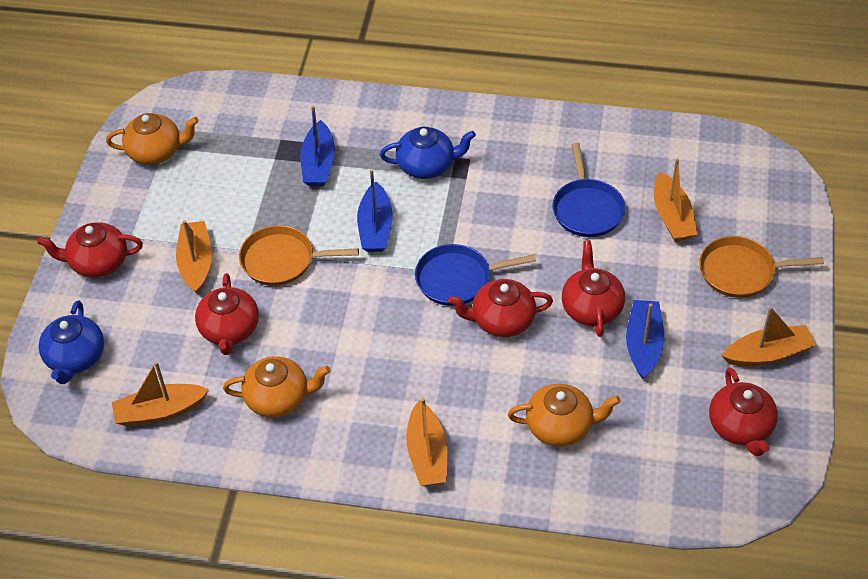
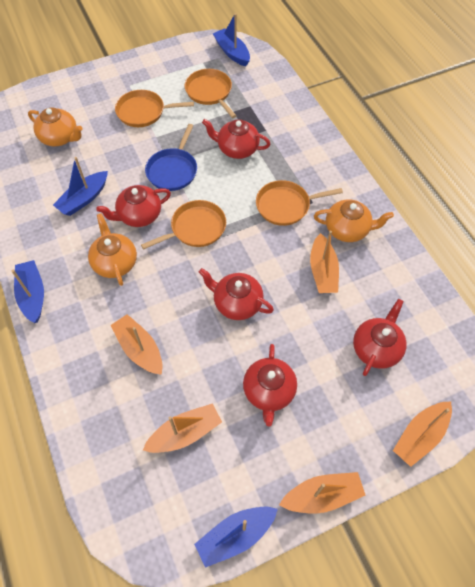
blue boat: [300,106,335,186] [357,169,393,252] [626,300,664,379] = 3 -> [11,260,44,323] [53,157,108,216] [194,506,278,568] [213,13,250,66] = 4
blue pan: [415,244,536,306] [552,143,625,237] = 2 -> [145,124,197,191] = 1
blue teapot: [39,301,104,384] [380,127,476,179] = 2 -> none = 0
orange pan: [239,225,359,286] [699,236,824,298] = 2 -> [115,90,194,127] [141,200,226,250] [185,69,236,118] [256,180,343,226] = 4

